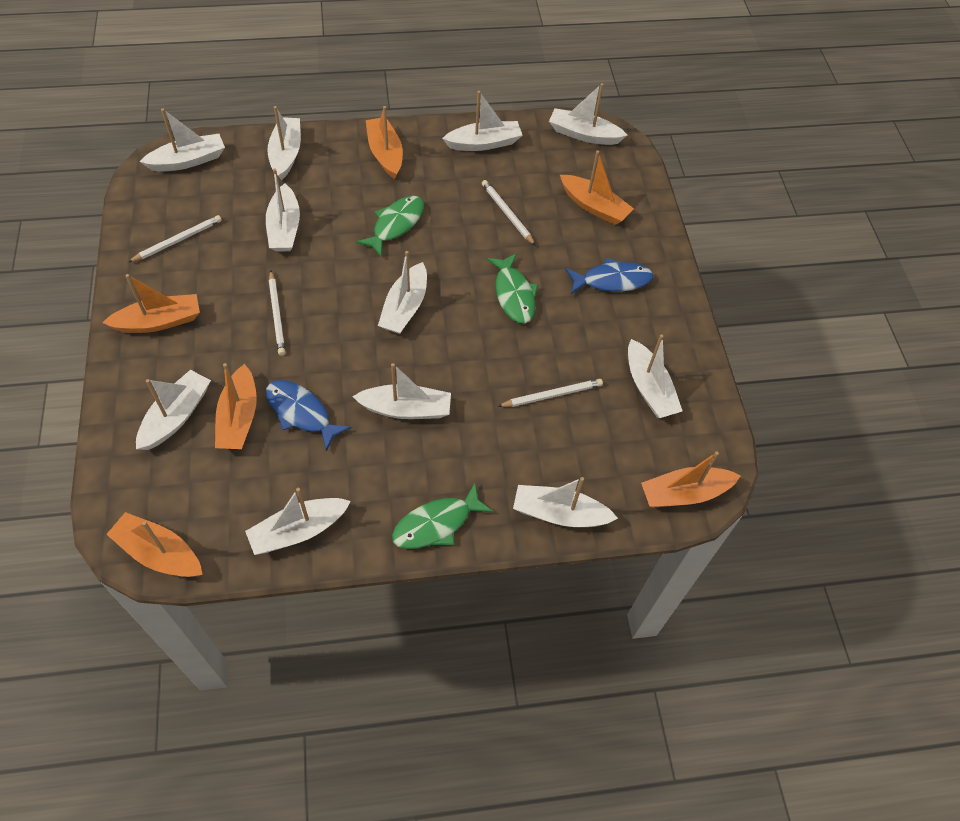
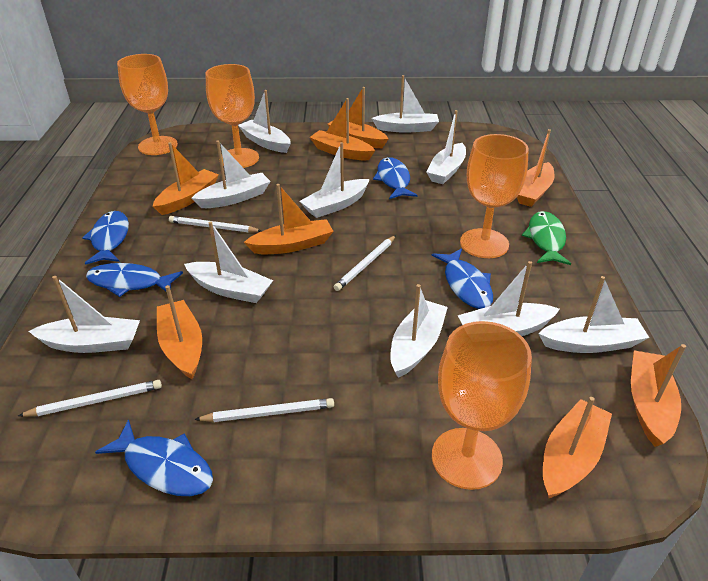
blue fish: [266,380,351,451] [565,258,654,294] = 2 -> [82,211,129,265] [86,263,183,297] [95,419,213,496] [373,157,418,199] [432,248,493,309] = 5
green fish: [356,196,424,257] [392,483,494,549] [487,253,538,324] = 3 -> [522,211,571,265] = 1
orange boat: [102,274,200,333] [106,512,203,577] [215,363,257,449] [366,106,403,179] [560,150,634,225] [641,451,741,507] = 6 -> [152,142,219,215] [157,285,202,379] [244,184,334,254] [309,98,375,160] [328,87,388,148] [517,129,555,207] [543,397,612,498] [631,344,686,447] = 8
orange goblet: none = 0 -> [117,54,178,155] [206,64,259,168] [432,321,532,490] [460,134,529,258] = 4
white boat: [136,370,211,450] [140,109,225,172] [245,488,351,555] [266,169,300,252] [267,106,301,180] [352,363,451,419] [378,251,427,334] [442,91,522,151] [513,477,618,527] [549,83,627,145] [628,334,683,418] = 11 -> [29,276,140,353] [184,221,273,303] [191,140,271,208] [238,90,291,153] [299,142,370,218] [371,75,439,133] [390,284,448,378] [426,110,466,184] [458,261,560,336] [538,276,649,353] = 10

